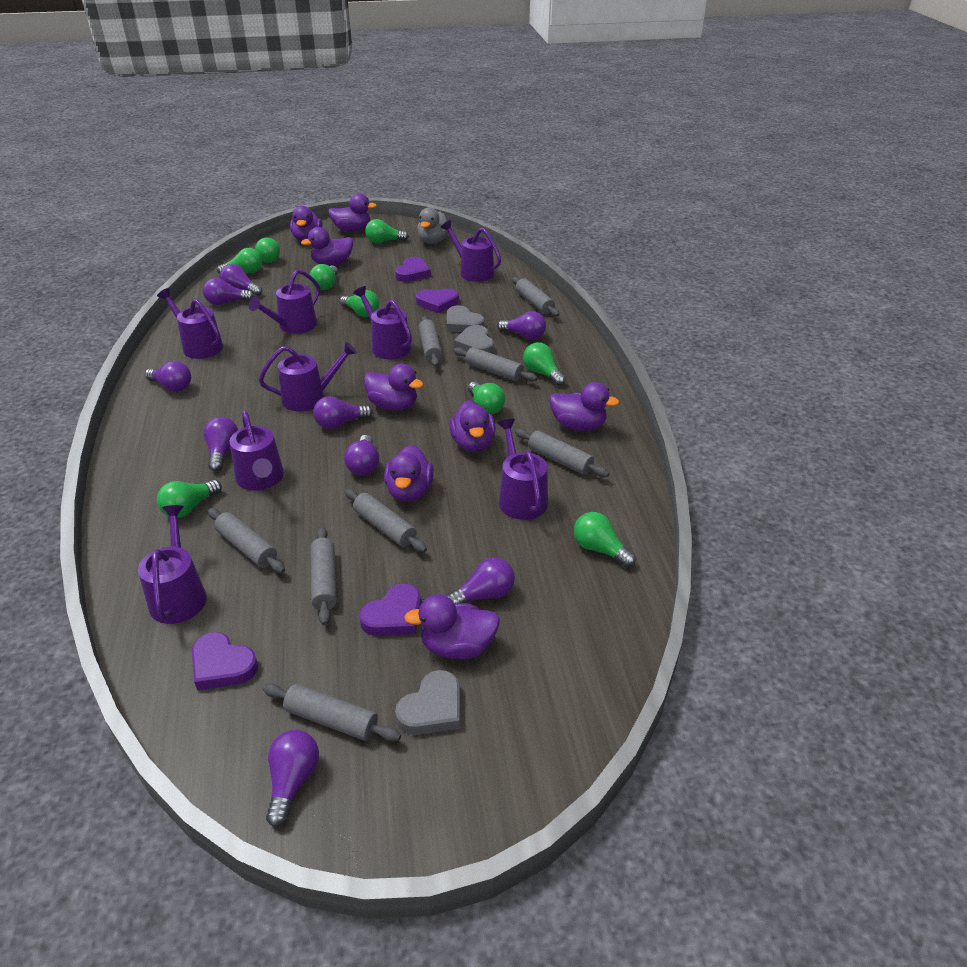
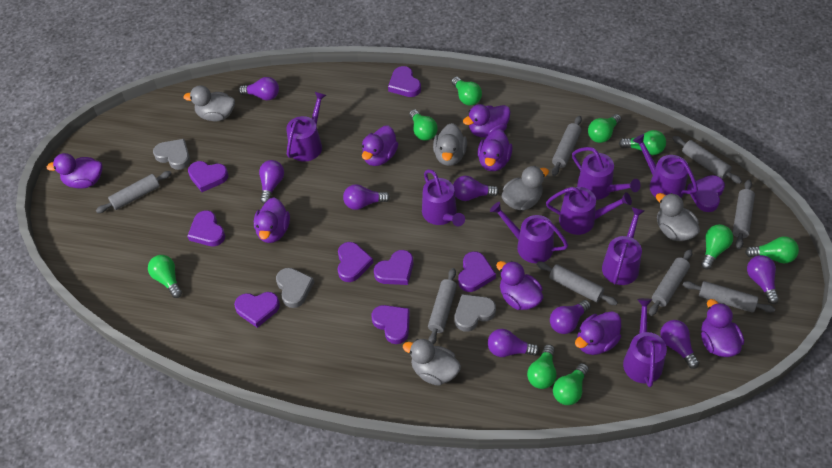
grey duck: [417,207,449,244] = 1 -> [183,85,235,121] [403,339,461,386] [433,123,467,166] [501,166,549,210] [656,193,700,241] = 5
purple heart: [192,632,258,690] [359,583,421,636] [395,257,431,282] [416,288,459,313] = 4 -> [187,210,225,246] [188,161,229,192] [234,292,280,328] [337,242,373,282] [372,305,410,344] [374,250,413,285] [388,66,421,97] [458,251,496,292] [687,175,725,212] = 9
purple light bulb: [145,361,191,392] [203,278,254,305] [203,417,238,471] [220,264,262,296] [266,730,319,827] [313,396,373,429] [344,435,379,475] [446,557,515,604] [497,311,546,340] = 9 -> [238,77,279,100] [259,160,284,204] [343,184,390,210] [453,176,499,201] [488,329,540,357] [550,300,591,334] [660,320,700,369] [747,255,779,304] = 8

